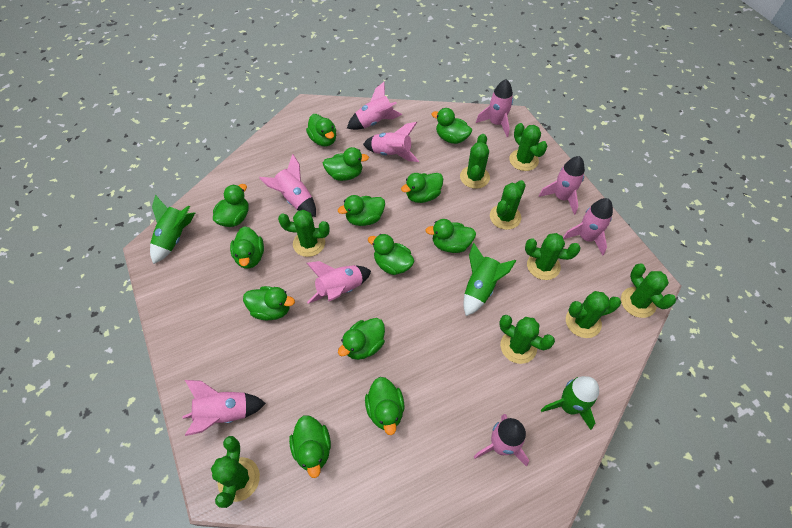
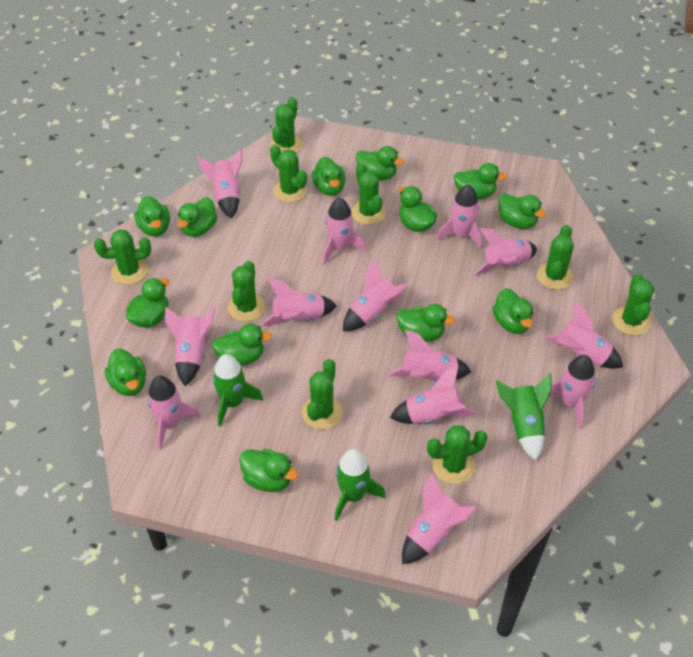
pink rocket: [183,380,266,436] [259,154,316,217] [307,261,371,304] [347,82,402,130] [363,122,419,162] [474,414,529,467] [476,79,513,137] [539,156,585,215] [563,198,613,256] = 9 -> [147,376,201,450] [165,307,216,386] [197,149,243,219] [261,278,336,326] [323,198,366,264] [343,260,407,331] [389,330,471,382] [390,366,475,424] [402,473,478,564] [436,184,483,249] [474,228,537,275] [545,301,623,369] [549,355,595,429] = 13

